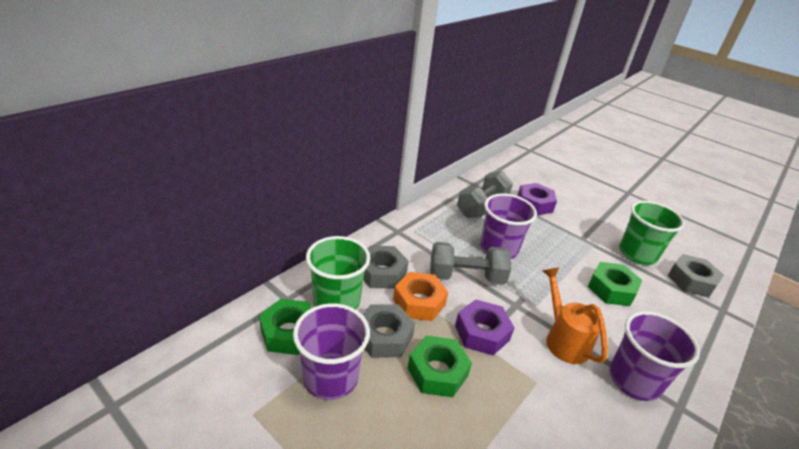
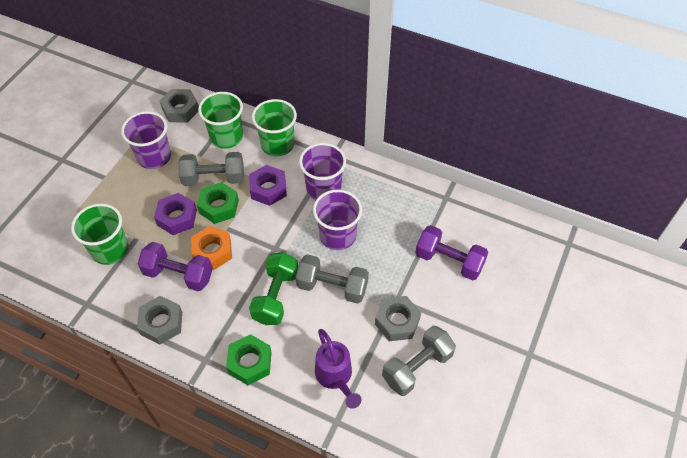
green cup: [306,236,370,309] [619,201,685,265] = 2 -> [71,203,129,265] [198,92,243,149] [252,99,297,156] = 3
green dumbbell: none = 0 -> [249,252,298,325] = 1
green nut: [259,299,312,355] [408,336,472,397] [588,262,642,306] = 3 -> [197,182,239,224] [226,334,272,385] = 2
grey dumbbell: [430,242,511,285] [457,171,513,218] = 2 -> [178,152,244,186] [296,254,369,304] [382,326,456,396] = 3
orange watering can: [543,267,608,364] = 1 -> none = 0
purple dumbbell: none = 0 -> [138,242,213,292] [415,225,488,281] = 2
purple watering can: none = 0 -> [315,329,362,409] = 1

